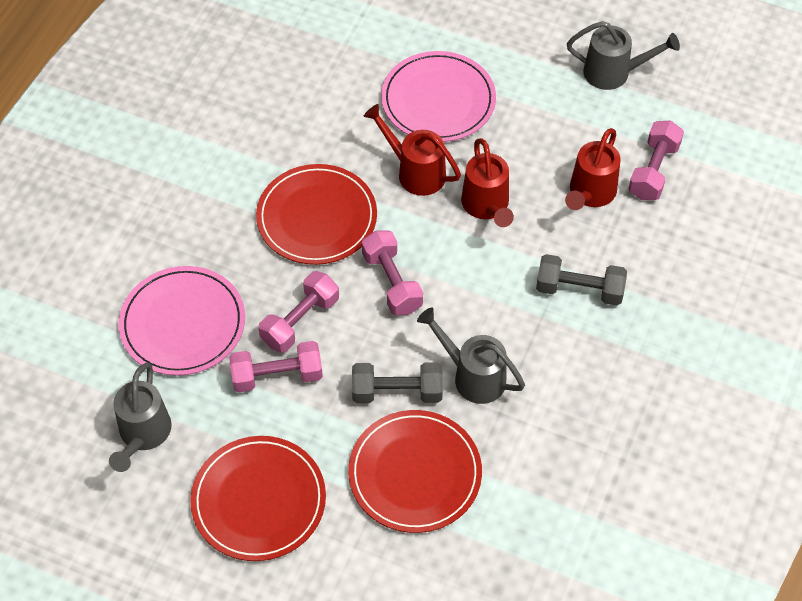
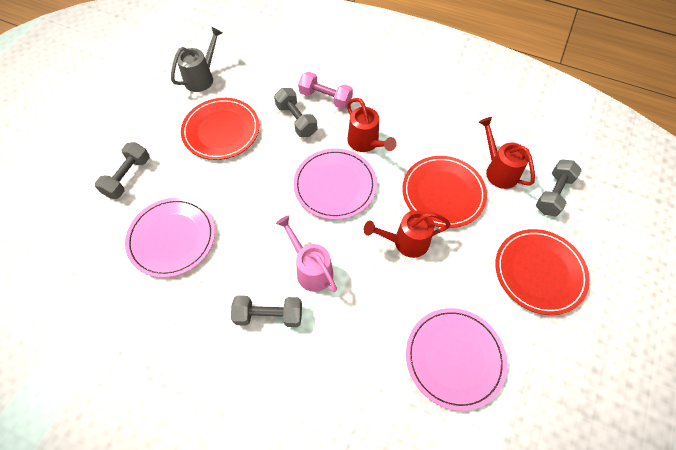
grey dumbbell: [352,362,443,403] [536,254,627,305] = 2 -> [95,142,150,199] [231,295,302,327] [274,88,317,137] [536,160,582,216] = 4
grey watering can: [109,363,172,472] [417,308,525,404] [567,21,680,90] = 3 -> [171,27,223,92] = 1
pink dumbbell: [229,341,323,392] [258,271,339,353] [362,230,423,315] [629,120,684,200] = 4 -> [298,72,353,109] = 1
pink plate: [119,266,245,376] [381,51,496,142] = 2 -> [125,197,215,278] [293,149,377,220] [406,308,507,411] = 3
pink watering can: none = 0 -> [276,215,337,292] = 1

